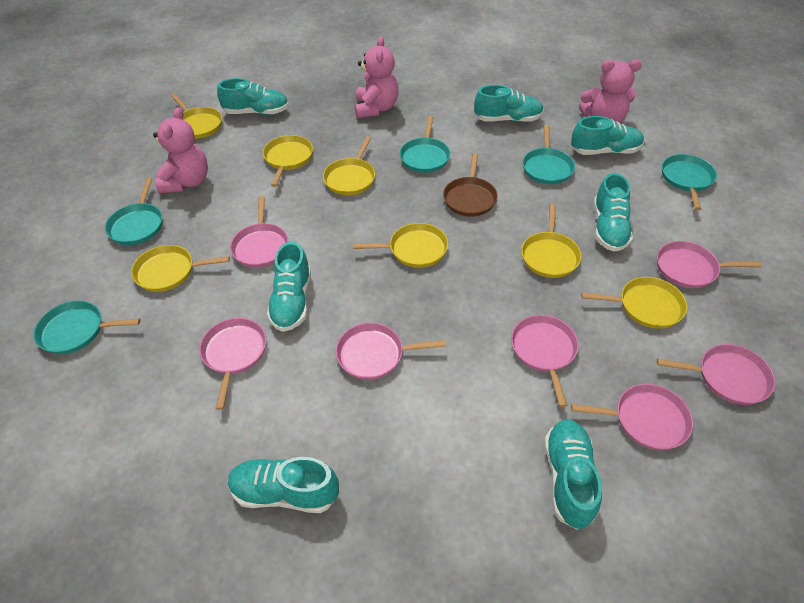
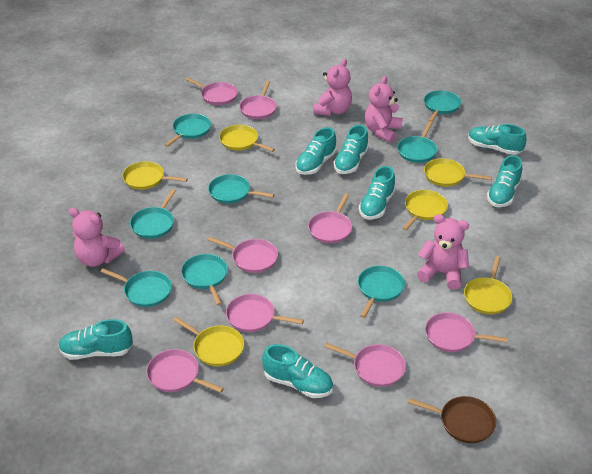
pink pan: [199,318,266,410] [230,196,288,268] [336,323,445,380] [511,315,579,407] [571,384,693,450] [657,241,762,288] [657,344,775,405] = 7 -> [146,349,224,393] [185,77,238,105] [208,237,278,273] [226,294,304,332] [239,81,277,119] [308,193,352,243] [325,343,406,387] [425,312,508,352] = 8
pink teddy bear: [153,107,208,193] [355,36,399,118] [579,60,642,123] = 3 -> [69,208,125,267] [313,59,352,116] [365,76,403,143] [417,214,469,290] = 4
turquoise pan: [34,301,140,354] [105,178,162,245] [400,116,450,173] [522,125,575,184] [662,154,717,210] = 5 -> [101,268,172,307] [130,189,176,239] [165,114,211,147] [181,254,228,305] [208,174,274,204] [358,266,405,318] [397,121,437,163] [424,90,461,122] = 8
yellow pan: [131,245,230,292] [171,94,222,139] [263,135,313,187] [323,136,375,195] [353,223,448,268] [521,204,582,278] [581,277,687,329] = 7 -> [122,161,188,190] [173,317,244,366] [219,125,275,152] [403,190,448,230] [424,158,492,187] [464,256,512,314] = 6

